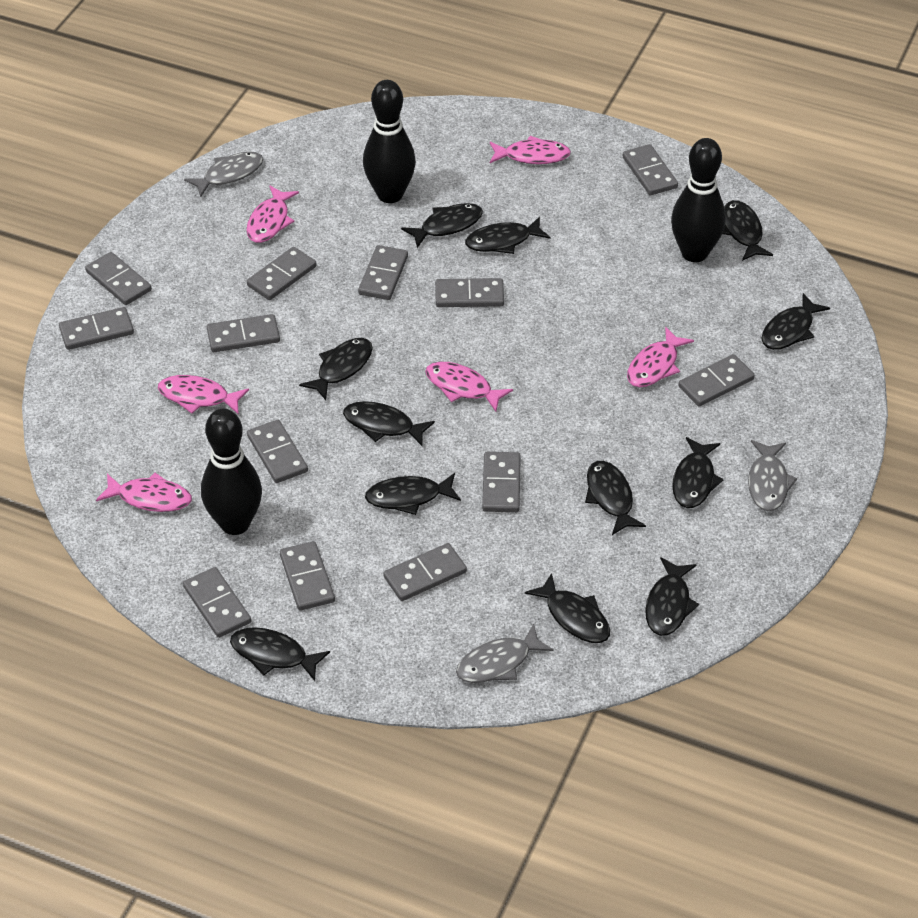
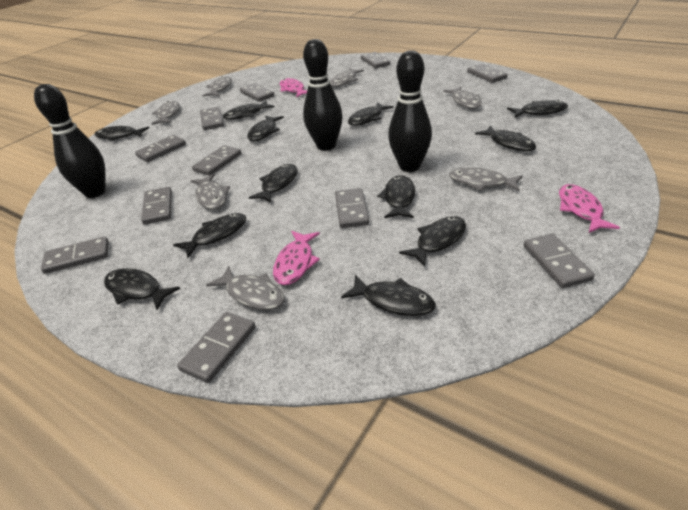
grey domino: [59,307,134,350] [85,252,152,305] [183,567,251,638] [207,314,280,352] [247,247,316,300] [247,420,308,483] [280,541,335,611] [358,245,408,300] [383,543,467,601] [435,278,504,307] [482,452,521,512] [623,144,678,195] [678,354,754,407] = 13 -> [41,236,109,274] [135,135,186,162] [141,187,172,225] [177,312,256,383] [192,145,241,176] [200,107,224,130] [240,83,274,102] [335,188,369,228] [361,52,390,68] [467,64,507,83] [524,234,595,288] = 11
grey fish: [184,152,263,197] [456,624,554,683] [748,440,797,511] = 3 -> [151,101,180,125] [191,174,230,210] [202,76,232,97] [206,266,285,310] [330,68,364,87] [443,87,482,109] [449,167,523,192] = 7
pink fish: [96,473,192,512] [158,375,249,415] [246,185,299,243] [425,362,513,412] [490,136,571,164] [627,327,694,387] = 6 -> [273,231,320,285] [280,78,307,98] [559,184,620,233] = 3

